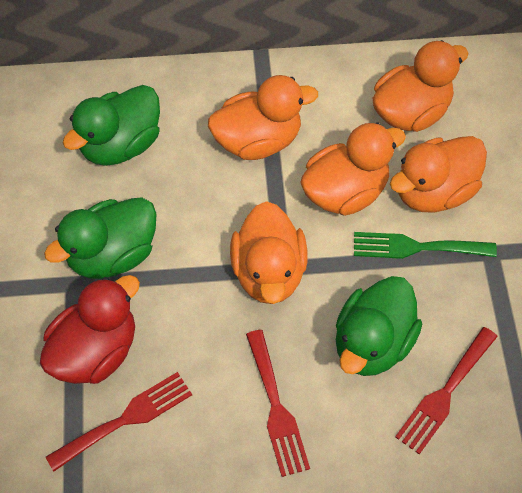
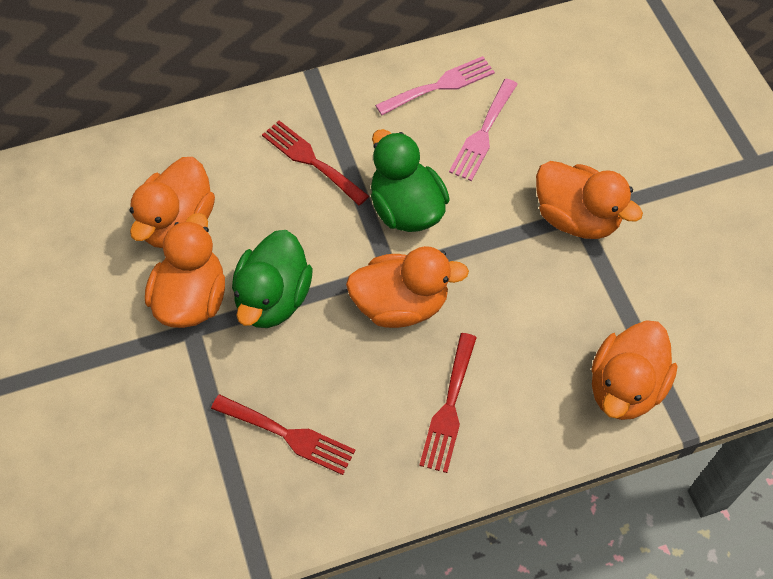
green duck: [44,197,157,279] [63,85,160,166] [336,276,422,376] = 3 -> [232,230,313,328] [371,129,450,232] = 2
green fork: [354,232,497,259] = 1 -> none = 0
pink fork: none = 0 -> [375,56,495,115] [449,79,518,181] = 2
red duck: [40,275,140,384] = 1 -> none = 0

